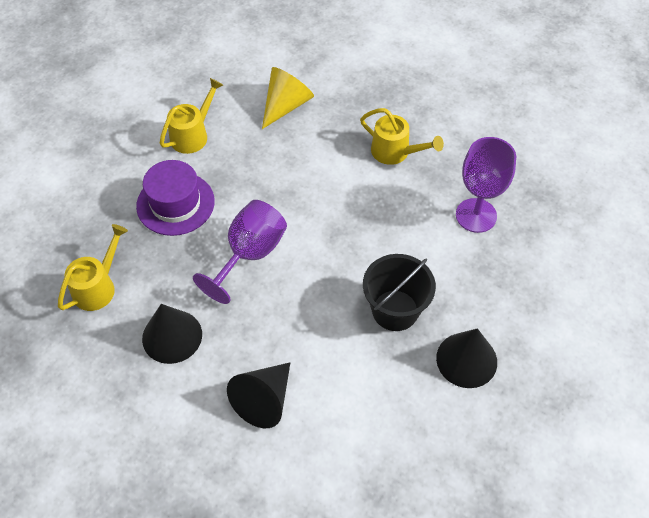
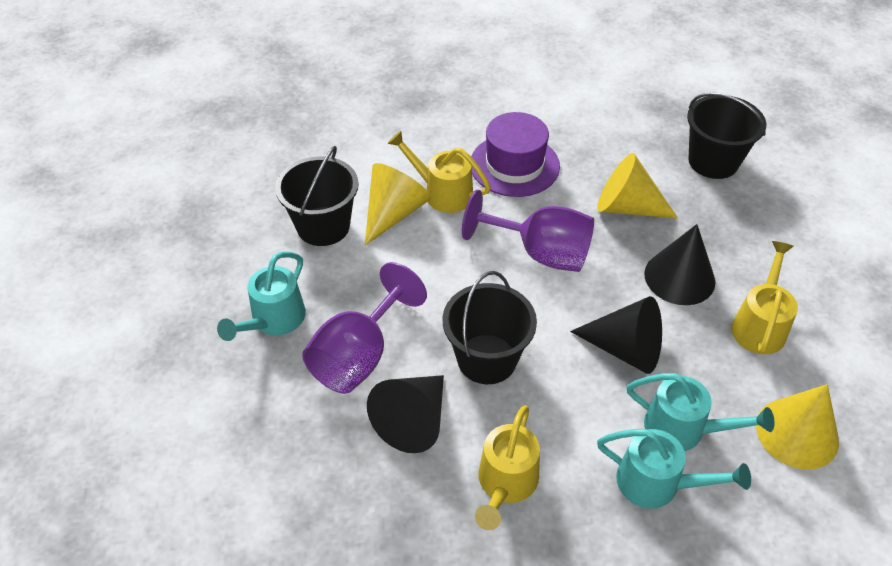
black bucket: [363,254,436,331] = 1 -> [275,146,359,246] [443,271,537,384] [687,92,766,179] = 3
turquoise watering can: none = 0 -> [217,252,306,341] [597,429,751,508] [627,373,774,451] = 3
yellow cone: [262,67,314,129] = 1 -> [365,163,431,245] [597,153,678,219] [756,384,839,470] = 3

